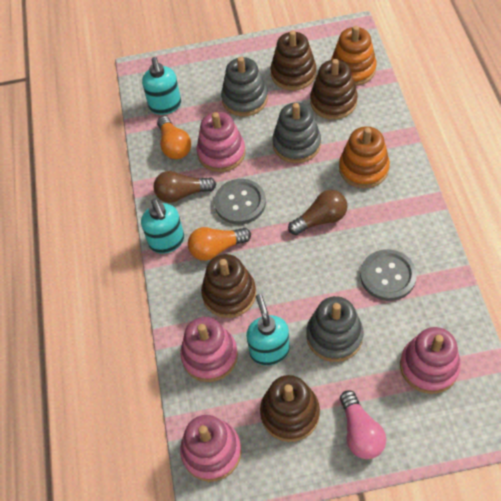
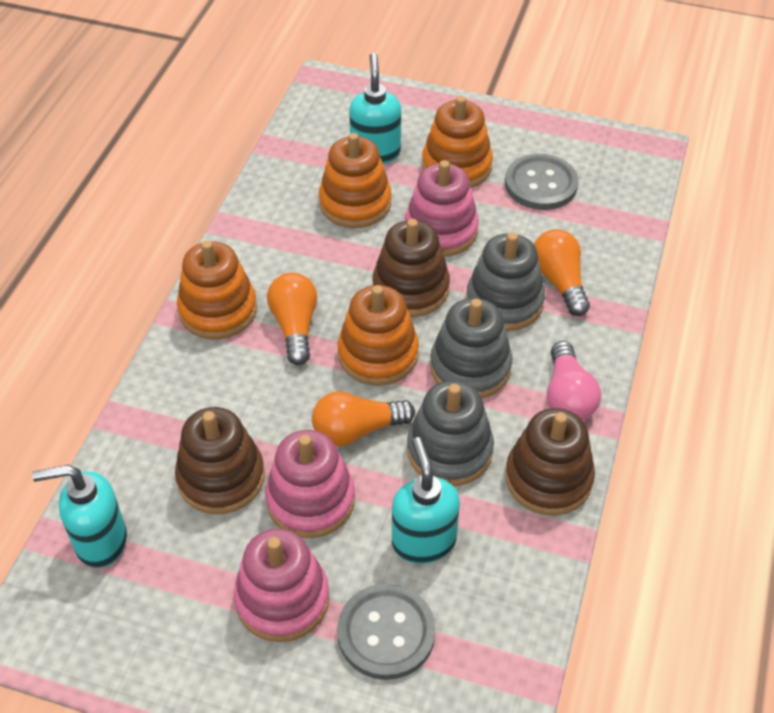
brown light bulb: [154,171,216,203] [288,190,347,235] = 2 -> none = 0
brown stacking toy: [201,254,256,318] [260,375,320,442] [271,30,316,91] [310,59,358,120] = 4 -> [175,407,265,514] [372,219,450,317] [505,408,595,516] = 3
orange light bulb: [157,116,191,159] [188,227,251,261] = 2 -> [267,273,318,365] [312,391,415,446] [534,229,590,316] = 3
orange stacking toy: [331,26,377,86] [339,126,390,188] = 2 -> [177,240,257,339] [319,133,391,228] [338,285,419,386] [422,96,493,188] = 4
pink stacking toy: [180,317,238,382] [180,415,242,482] [197,112,245,172] [400,327,461,394] = 4 -> [234,528,329,642] [265,430,355,538] [405,160,479,257] = 3

